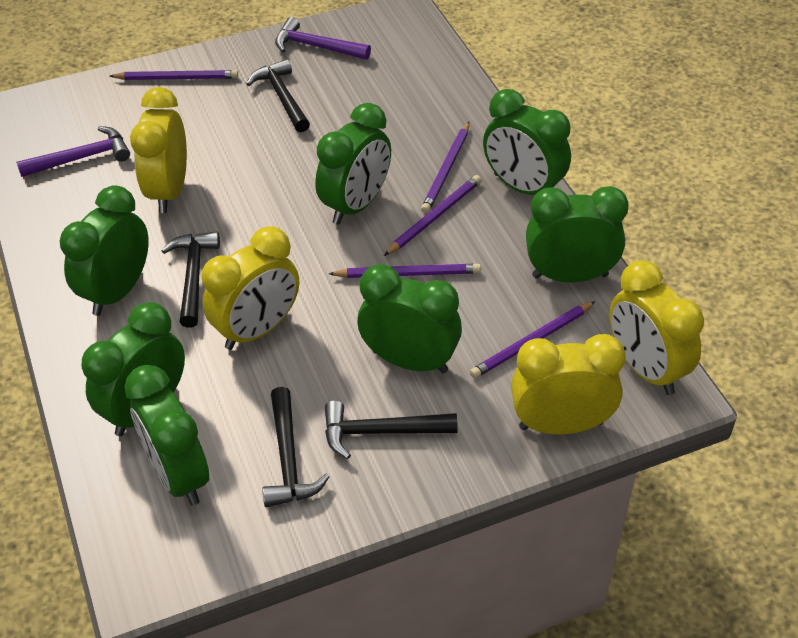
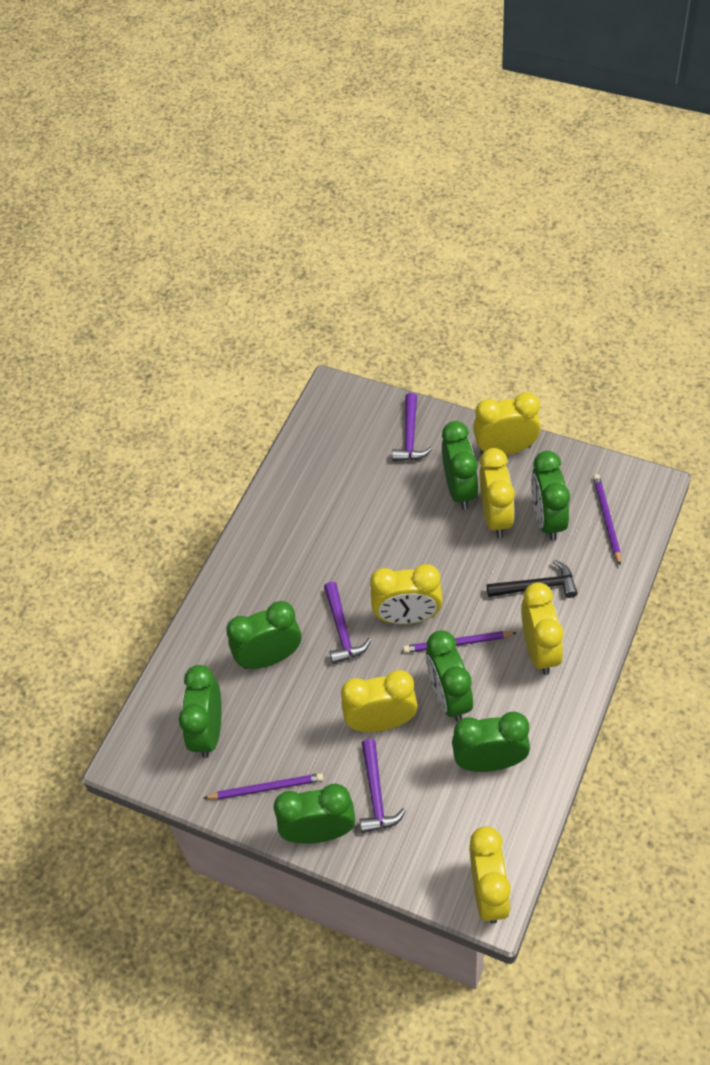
black hammer: [161,231,220,328] [246,59,310,132] [262,387,329,507] [325,401,458,459] = 4 -> [487,560,578,598] = 1
purple hammer: [16,126,130,177] [275,17,371,60] = 2 -> [324,582,371,664] [360,739,406,833] [392,393,432,461] = 3
purple pencil: [110,70,238,80] [329,264,481,278] [384,175,481,256] [421,122,469,213] [470,301,595,378] = 5 -> [204,773,324,799] [403,631,516,653] [593,474,621,566] = 3
yellow clock: [130,87,187,213] [202,226,299,350] [511,334,626,435] [610,260,704,395] = 4 -> [341,670,418,732] [370,564,443,624] [469,827,511,924] [473,392,541,455] [480,448,515,538] [521,582,564,675] = 6

